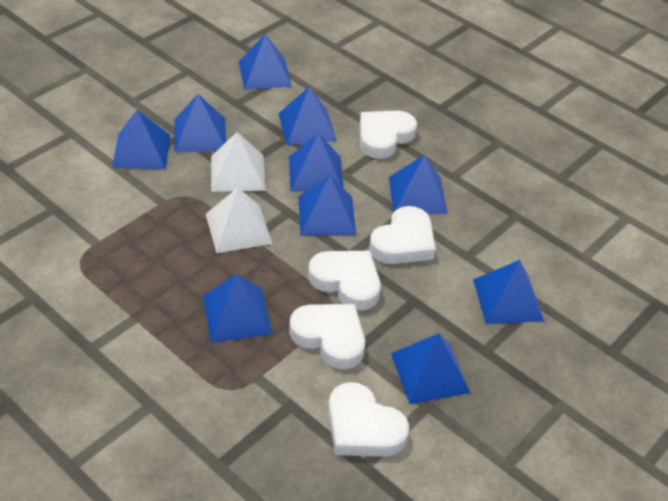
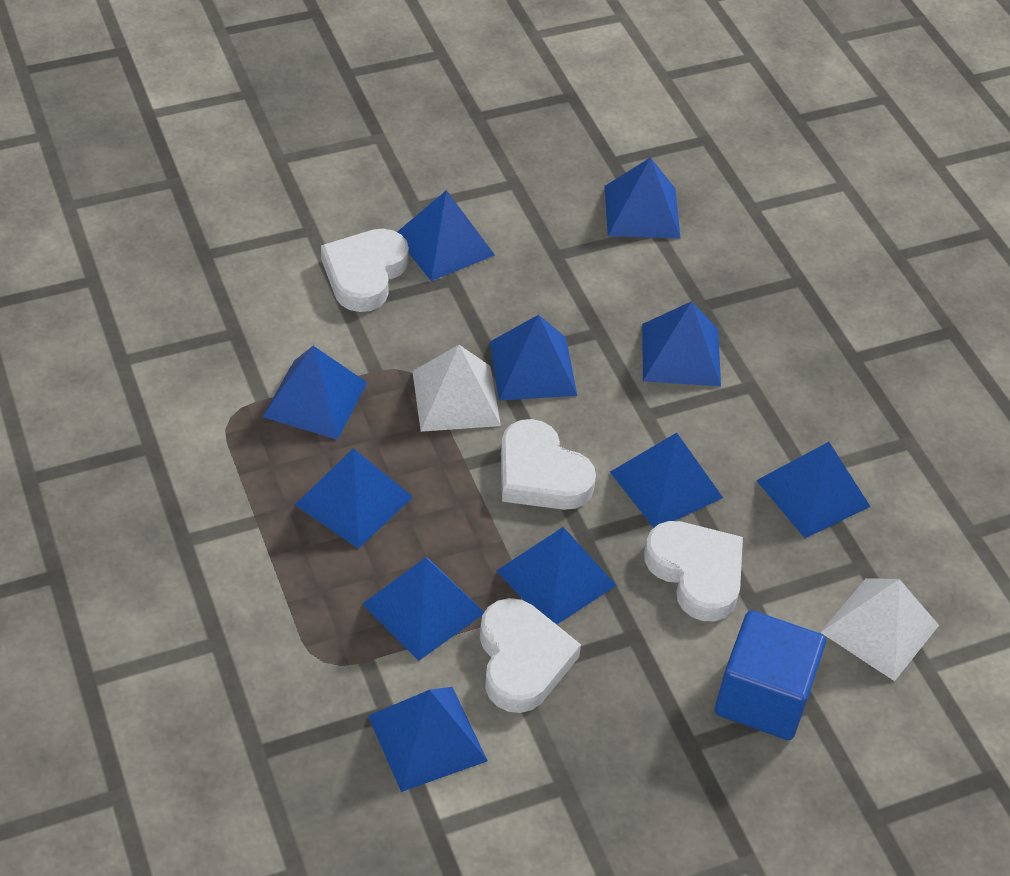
blue cube: none = 0 -> [715,610,826,740] = 1
blue pyramid: [112,110,170,169] [174,94,226,152] [203,274,273,343] [239,34,292,90] [278,87,337,145] [289,133,344,192] [299,175,356,235] [389,155,448,214] [391,333,470,404] [473,260,544,324] = 10 -> [262,346,368,440] [295,448,413,549] [362,557,484,661] [368,687,488,792] [397,190,495,281] [490,315,577,400] [496,527,617,625] [604,157,680,238] [610,433,723,528] [642,301,721,387] [756,442,871,538] = 11
white heart: [289,304,365,369] [308,251,381,311] [328,382,409,457] [360,111,417,159] [369,206,436,264] = 5 -> [321,229,409,312] [480,598,581,713] [501,419,596,510] [644,521,743,621] = 4

